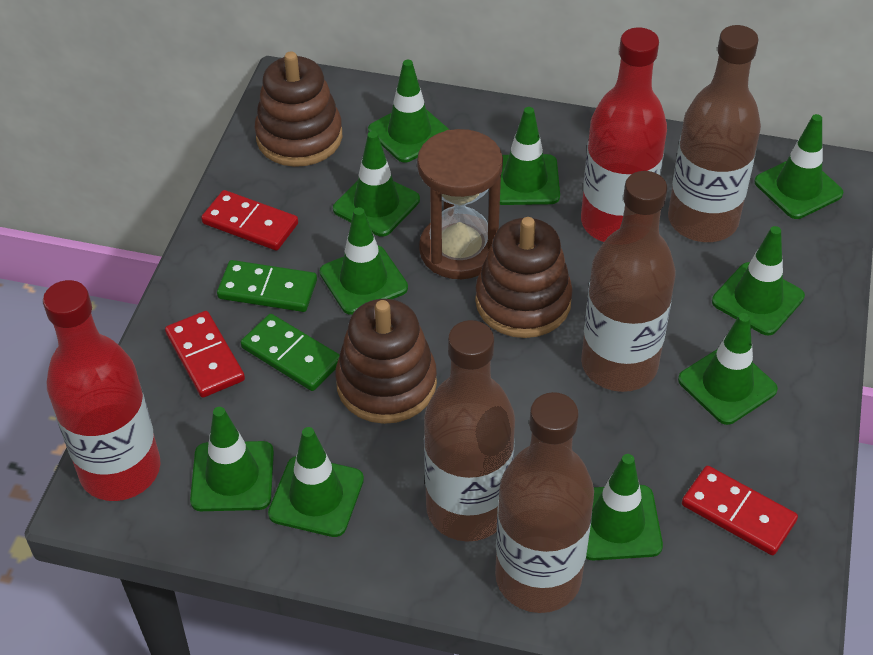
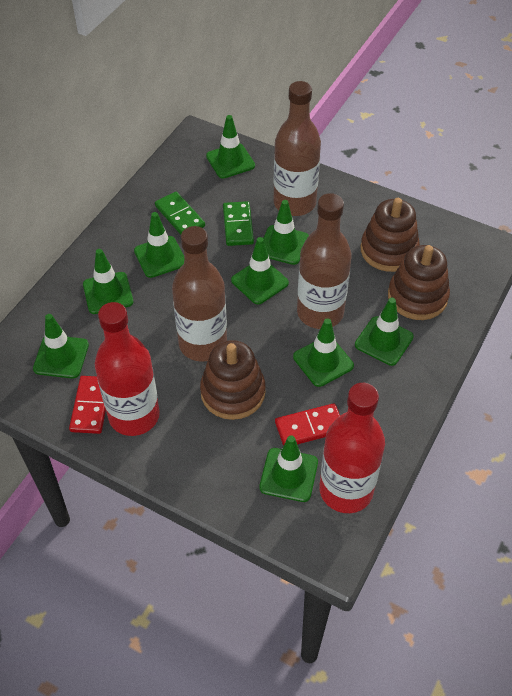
brown bottle: [424,320,515,542] [495,392,594,613] [581,171,676,392] [668,25,761,242] = 4 -> [172,226,227,362] [274,81,321,216] [297,193,352,329] = 3
brown hourglass: [417,129,503,279] = 1 -> none = 0
green traffic cone: [190,407,274,511] [268,427,364,537] [320,207,408,315] [333,131,420,237] [368,60,450,163] [500,107,560,205] [586,454,663,560] [678,313,778,425] [712,226,805,335] [754,114,844,219] = 10 -> [33,314,89,379] [83,249,133,314] [134,212,184,278] [206,115,255,179] [231,237,289,305] [259,436,318,502] [263,200,309,265] [293,318,354,387] [355,298,414,366] = 9
red domino: [165,311,245,398] [201,190,298,251] [682,466,798,555] = 3 -> [69,376,106,434] [275,403,340,446] = 2

